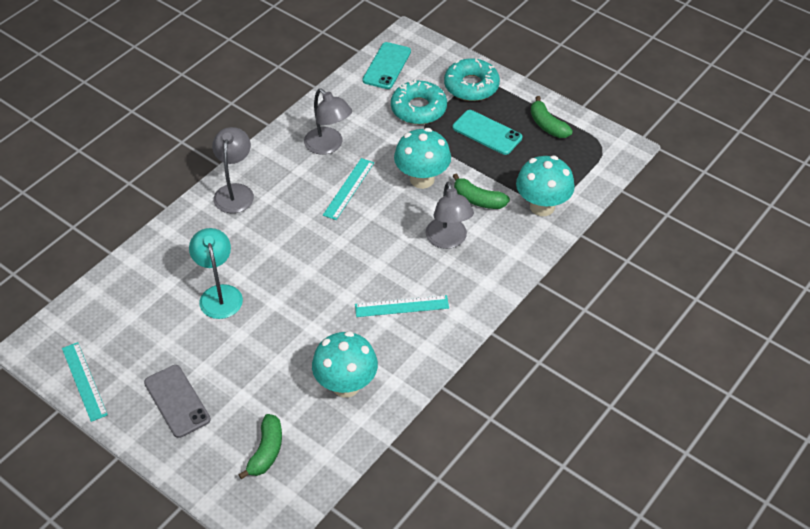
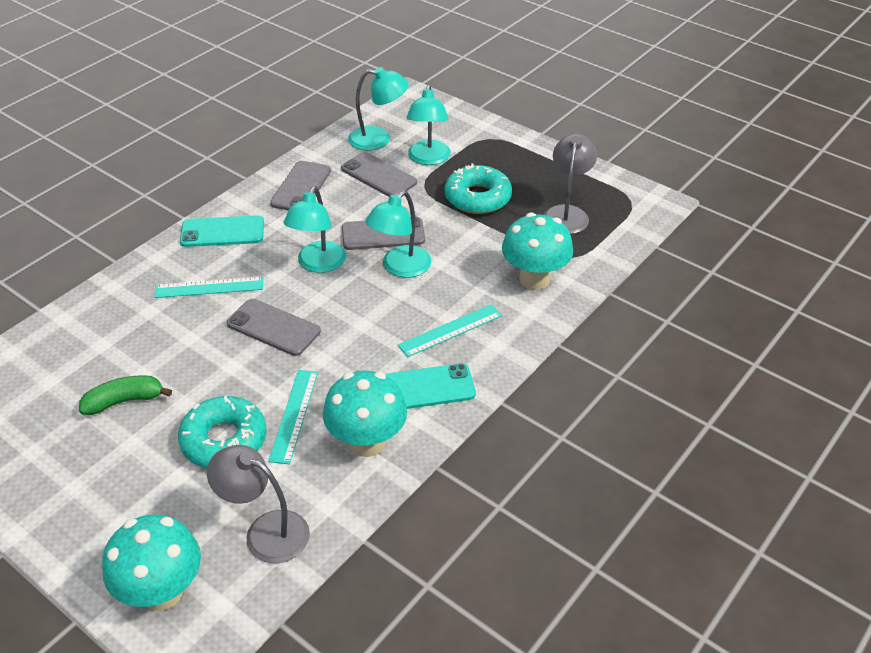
green banana: [238,414,282,479] [453,173,510,209] [531,96,573,138] = 3 -> [79,375,172,415] = 1
grey lamp: [212,127,254,213] [304,89,352,155] [426,182,474,249] = 3 -> [207,445,310,563] [544,134,597,234] = 2
grey phone: [144,365,211,438] = 1 -> [227,299,321,356] [270,161,331,211] [341,152,417,197] [342,217,425,250] = 4
turquoise lamp: [189,228,243,319] = 1 -> [284,186,346,273] [348,67,409,151] [365,191,431,278] [406,85,451,165] = 4

